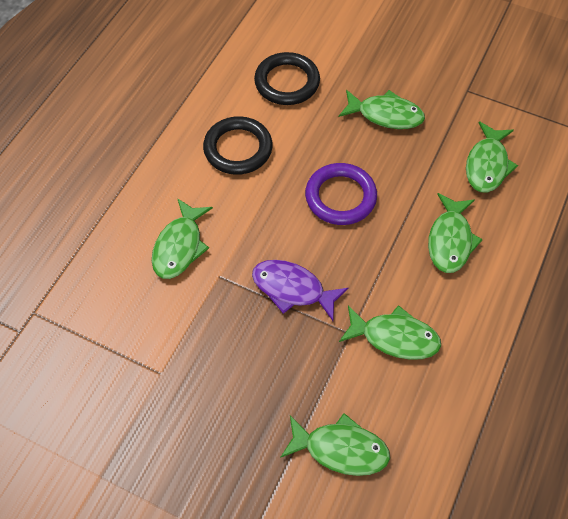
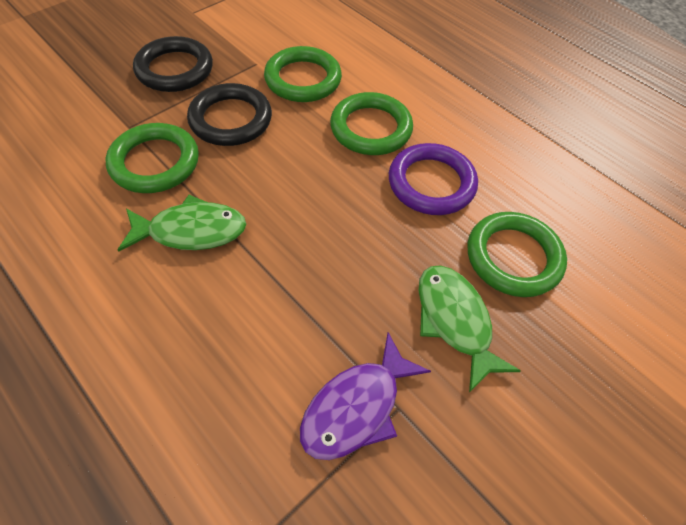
green fish: [152,198,213,279] [280,413,390,476] [339,90,425,129] [339,305,441,360] [428,193,483,273] [466,121,518,193] = 6 -> [118,195,246,251] [418,266,521,393] = 2
green ring: none = 0 -> [106,123,199,193] [264,46,342,102] [330,92,413,155] [467,212,567,297] = 4

